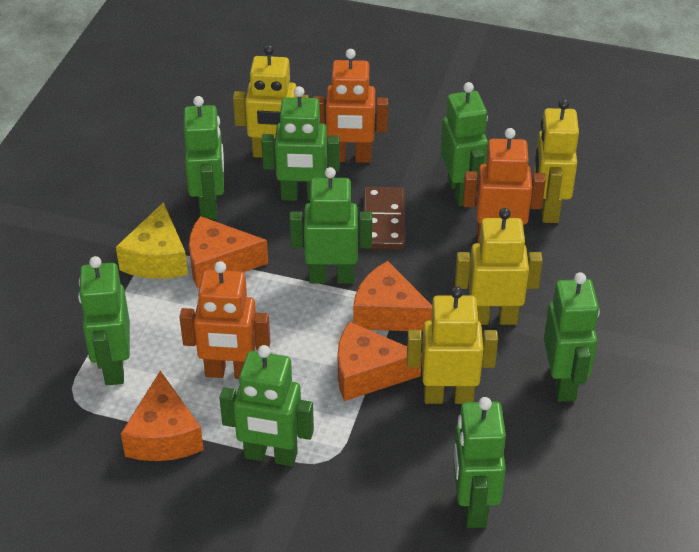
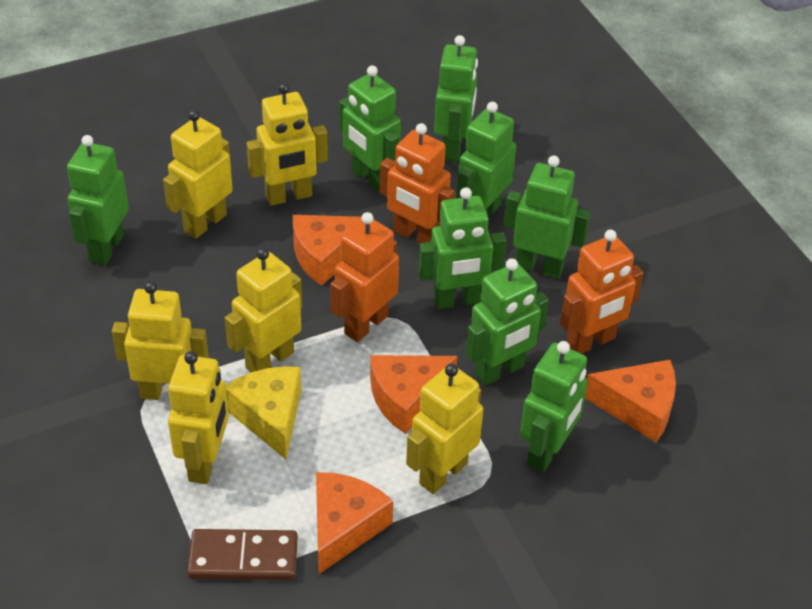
yellow robot: [233,45,309,158] [407,286,498,404] [455,208,543,325] [534,99,579,223] = 4 -> [112,281,209,400] [163,110,233,239] [168,351,229,484] [225,248,302,372] [246,83,328,206] [406,364,483,494] = 6

